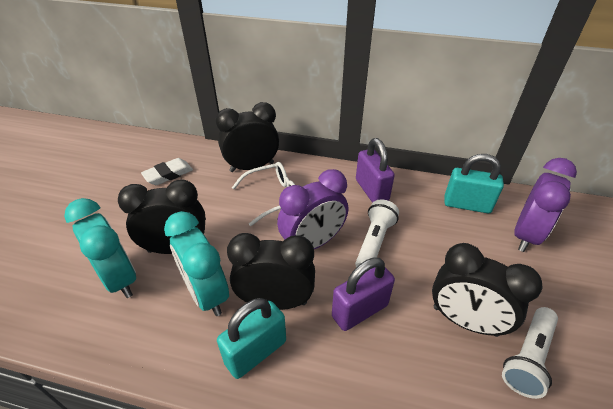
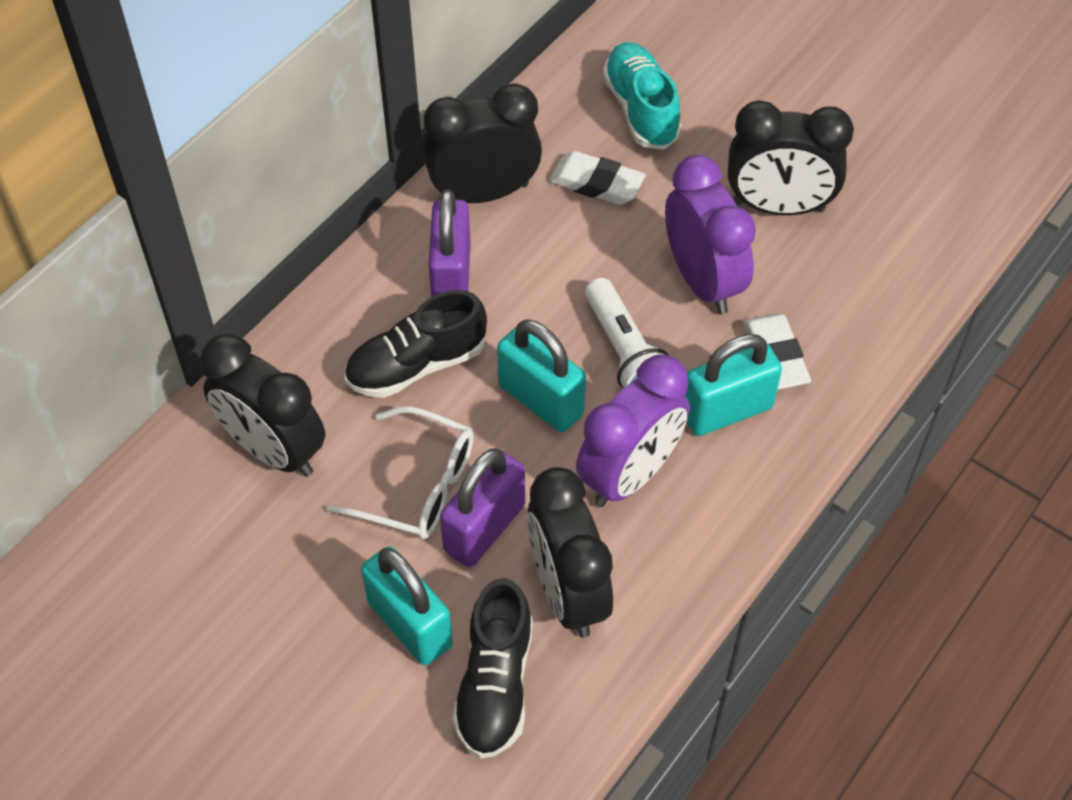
black shoe: none = 0 -> [345,290,487,398] [452,578,533,759] = 2
turquoise clock: [64,198,136,298] [164,211,229,316] = 2 -> none = 0
turquoise padlock: [217,298,286,379] [444,154,504,213] = 2 -> [361,546,453,665] [497,320,586,432] [685,334,782,436] = 3
turquoise shoe: none = 0 -> [603,42,682,150] = 1
white eraser: [141,158,193,185] = 1 -> [549,151,646,205] [743,314,811,390] = 2
white flashlight: [355,199,399,267] [502,307,558,399] = 2 -> [585,278,669,388] = 1

